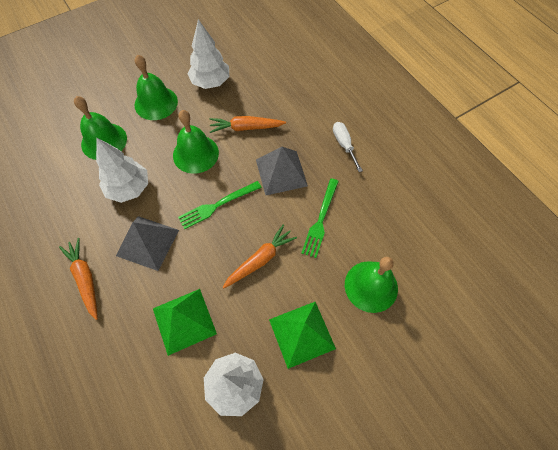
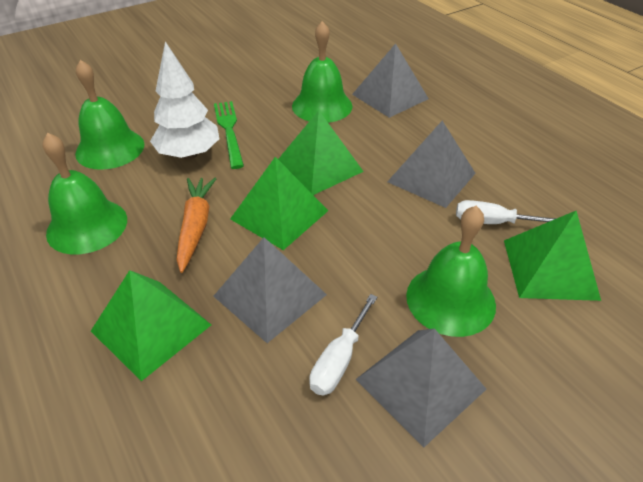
green fork: [178,181,262,229] [301,178,339,258] = 2 -> [214,101,244,169] = 1
green pyramid: [153,289,217,356] [269,302,336,369] = 2 -> [91,270,211,381] [230,157,328,250] [278,110,364,195] [504,211,601,301] = 4
grey pyramid: [116,216,179,271] [256,147,308,196] = 2 -> [213,237,327,343] [352,43,429,118] [355,328,486,448] [387,121,476,208] = 4
orange carrot: [59,238,98,320] [210,116,286,133] [223,224,297,288] = 3 -> [177,178,217,273] = 1
white screwdriver: [333,122,363,172] = 1 -> [309,294,378,396] [456,200,557,224] = 2
white tree: [96,138,148,203] [187,19,229,89] [204,353,264,416] = 3 -> [150,41,219,160] = 1

